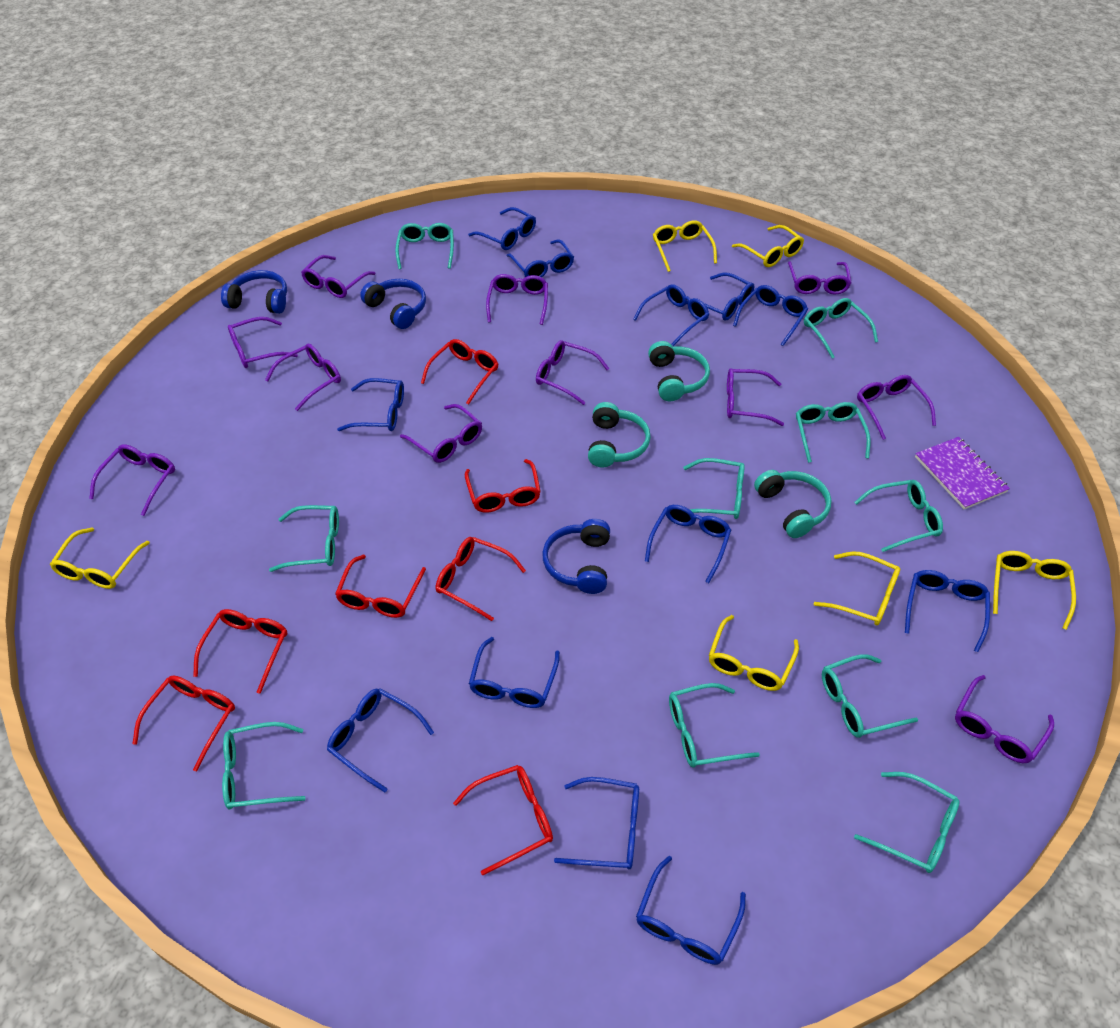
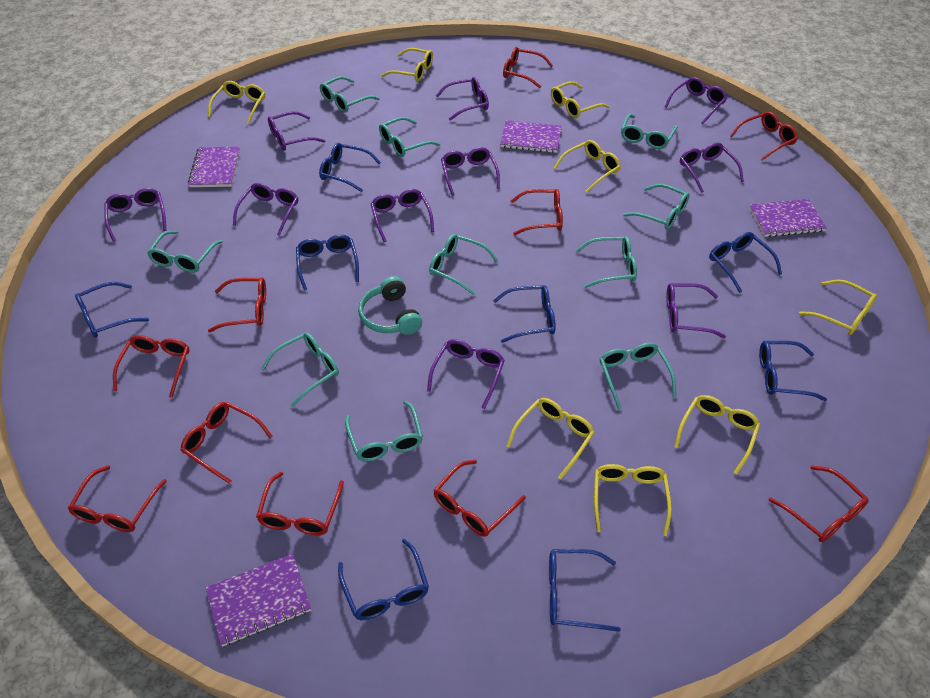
blue glasses: [327,688,434,792] [337,378,404,431] [468,207,536,250] [469,637,560,708] [506,239,574,277] [554,777,639,869] [633,284,709,346] [636,856,746,965] [645,505,731,583] [686,273,754,321] [733,285,808,346] [905,570,990,652] = 12 -> [75,282,149,338] [296,234,359,290] [319,143,381,192] [338,539,429,620] [493,285,556,343] [549,549,621,632] [709,232,782,293] [759,341,827,401] = 8
blue headphones: [221,270,287,314] [360,279,426,329] [542,519,610,594] = 3 -> none = 0
purple glasses: [89,444,175,516] [228,317,298,368] [265,344,341,411] [301,255,376,298] [400,404,482,463] [486,274,548,325] [536,340,609,405] [727,368,784,426] [788,261,852,295] [857,375,936,440] [955,675,1054,763] = 11 -> [104,188,167,242] [233,183,298,236] [268,111,325,151] [371,189,434,242] [427,339,505,409] [436,77,489,121] [441,147,500,196] [665,77,727,124] [666,283,726,338] [680,142,744,193] = 10
purple notebook: [915,437,1010,509] = 1 -> [188,147,240,187] [205,554,311,647] [500,120,562,153] [749,199,827,237] = 4
red glasses: [132,675,235,771] [193,609,287,694] [335,554,426,618] [421,339,498,405] [436,537,526,621] [453,765,553,875] [465,459,541,513] = 7 -> [68,465,167,532] [113,335,190,398] [180,402,273,484] [208,278,266,333] [256,472,344,536] [434,460,526,537] [503,47,553,88] [510,189,563,235] [730,111,798,161] [769,465,869,542] = 10
turquoise headphones: [588,402,651,467] [648,341,710,401] [754,470,832,538] = 3 -> [358,276,422,335] = 1
yellow glasses: [50,527,150,589] [653,220,717,272] [709,615,799,691] [732,225,804,267] [813,551,900,626] [993,551,1076,630] = 6 -> [208,81,265,124] [381,48,433,82] [506,398,595,480] [551,81,610,118] [554,140,621,193] [594,464,672,536] [674,395,760,475] [799,279,877,335] = 8

